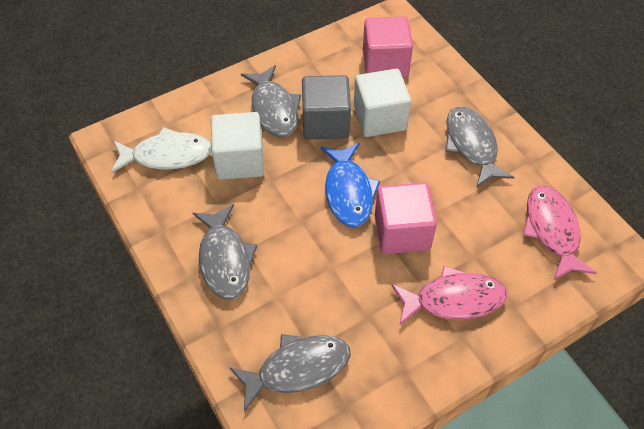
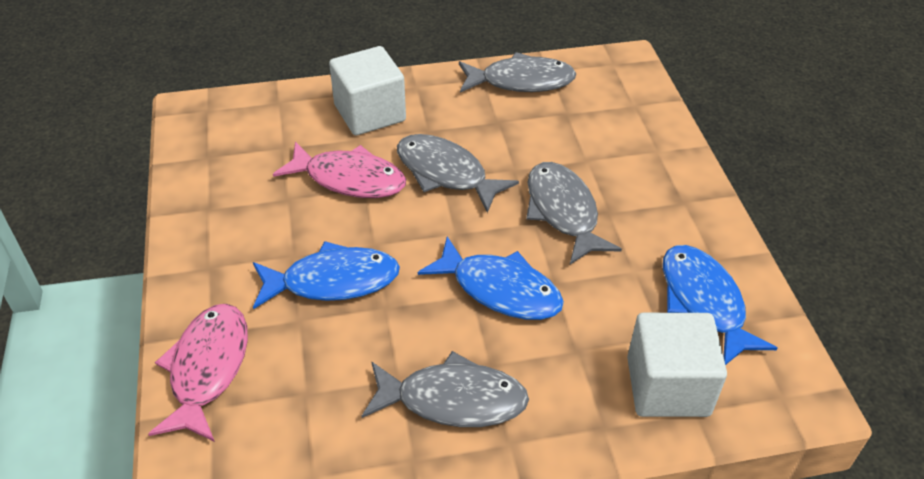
blue fish: [320,143,380,227] = 1 -> [253,241,400,309] [418,236,564,320] [663,245,778,365] = 3
grey cube: [302,75,351,140] = 1 -> none = 0
pink cube: [363,16,413,77] [375,183,437,254] = 2 -> none = 0
white fish: [111,127,211,173] = 1 -> none = 0

